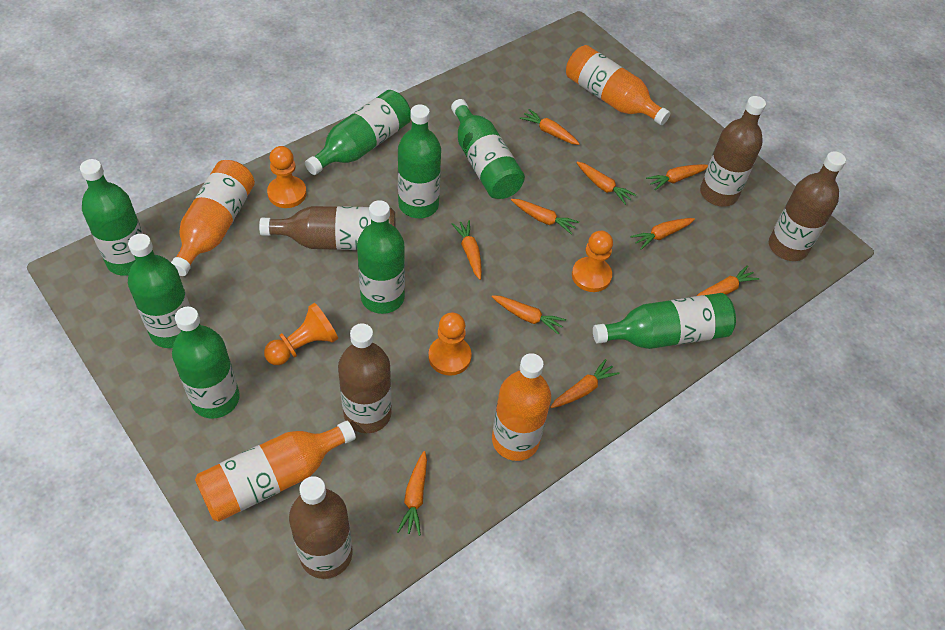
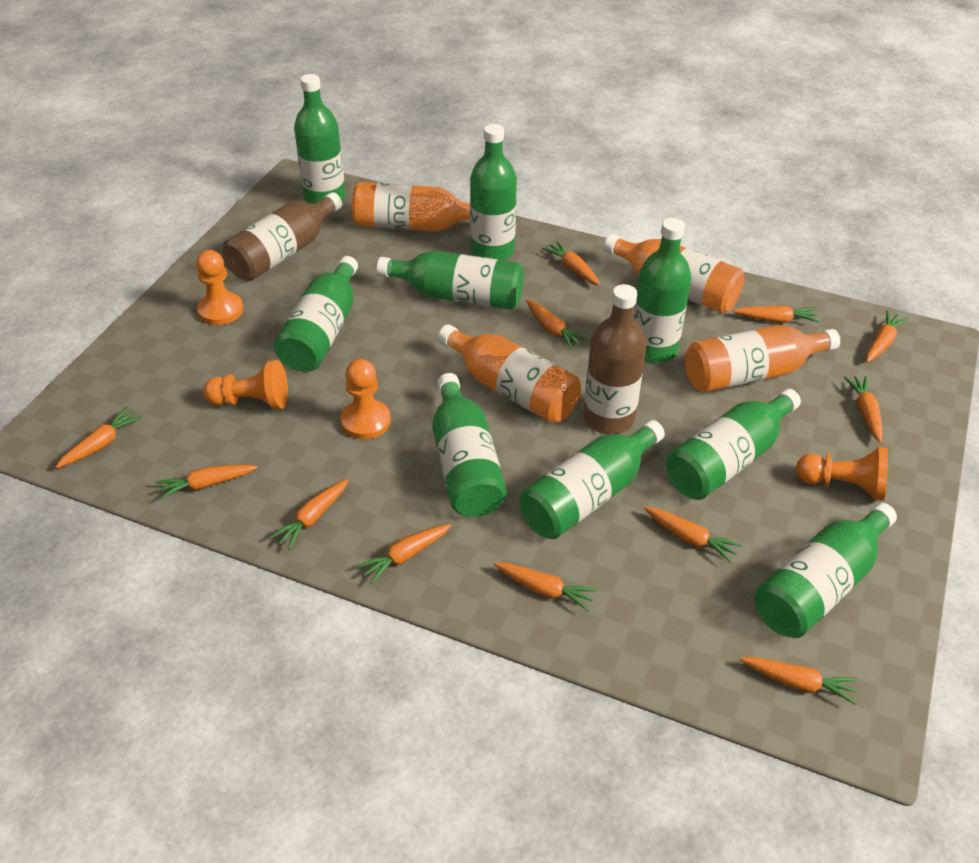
brown bottle: [259,206,395,250] [289,476,352,579] [338,323,392,433] [700,96,766,207] [769,151,846,261] = 5 -> [223,192,342,281] [583,284,646,434] = 2
green bottle: [80,159,143,276] [128,234,190,348] [172,307,240,418] [305,90,411,175] [357,200,405,314] [398,105,441,218] [451,99,525,199] [593,293,736,349] = 8 -> [274,256,358,372] [294,74,346,204] [377,251,524,310] [432,373,507,517] [470,124,517,261] [519,420,665,539] [633,218,692,364] [666,389,801,500] [754,503,897,638] = 9
orange carrot: [397,451,427,536] [452,220,482,280] [491,295,566,335] [511,199,579,235] [520,109,580,145] [550,359,619,408] [576,162,636,205] [631,218,695,250] [646,164,708,190] [697,265,759,296] = 10 -> [56,407,142,468] [156,465,257,500] [270,479,349,550] [357,524,451,584] [494,562,598,611] [526,300,588,350] [542,241,600,286] [644,507,742,563] [733,306,819,323] [740,657,858,705] [844,376,882,443] [866,311,908,362] = 12

